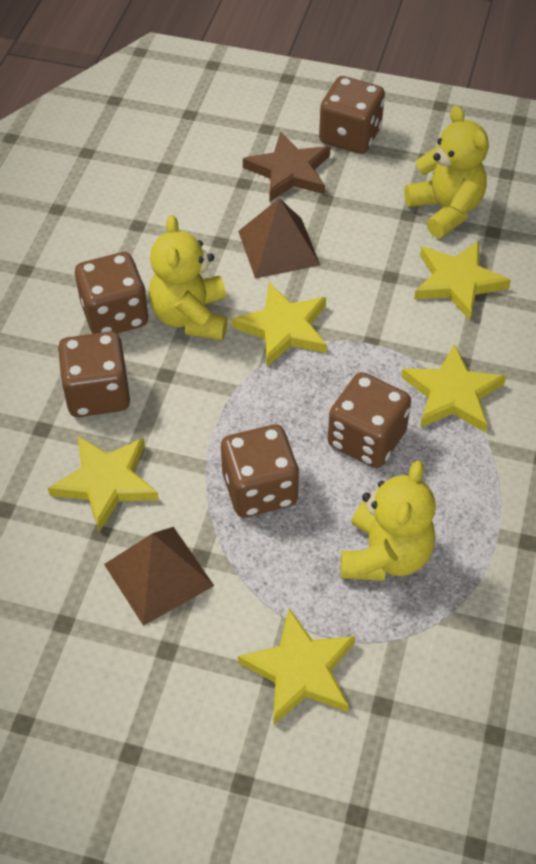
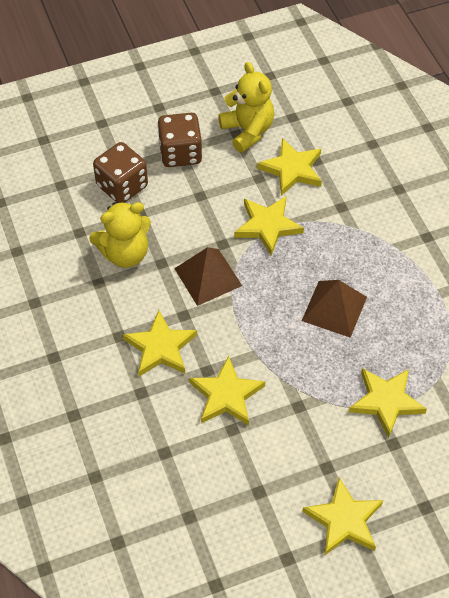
brown dice: [58,331,130,417] [75,252,148,334] [221,425,299,517] [319,76,385,154] [328,372,411,468] = 5 -> [93,142,148,203] [158,113,202,167] = 2
brown star: [243,131,330,202] = 1 -> none = 0
yellow star: [48,436,159,532] [232,283,327,367] [238,608,356,725] [401,344,506,432] [414,241,511,320] = 5 -> [123,310,197,376] [189,356,265,426] [234,197,304,256] [257,138,322,196] [302,478,383,556] [349,368,427,438] = 6
yellow teddy bear: [149,215,228,340] [341,461,436,581] [404,106,489,238] = 3 -> [89,202,151,268] [218,62,274,153] = 2

